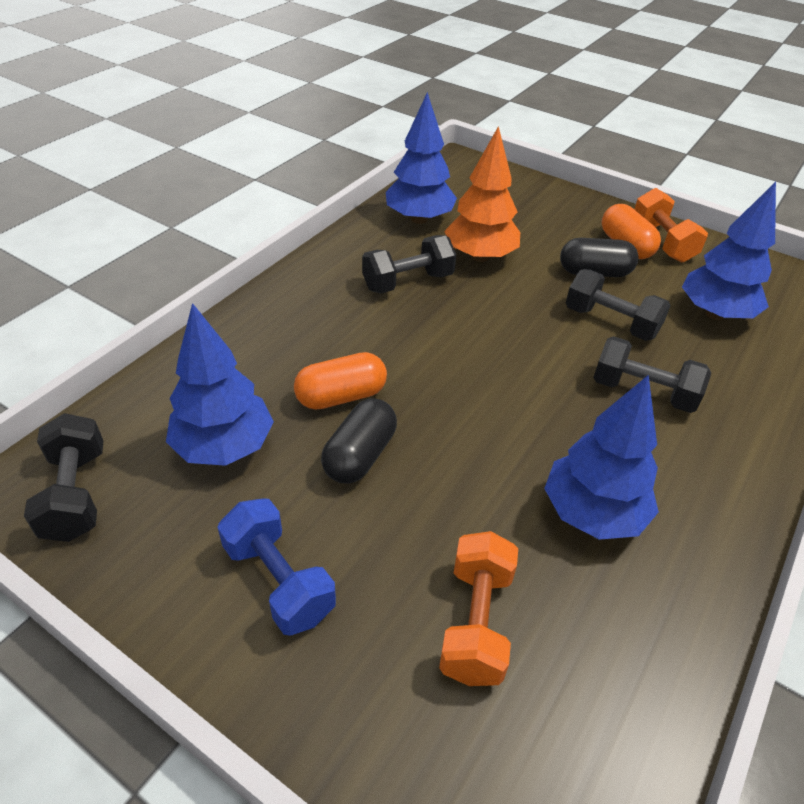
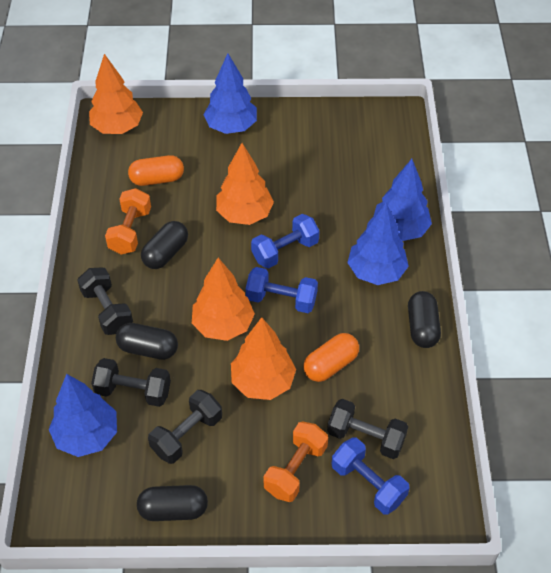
black capsule: [321,398,397,483] [560,238,639,277] = 2 -> [116,323,178,360] [137,485,208,521] [141,221,188,269] [408,291,441,348] = 4
blue dumbbell: [217,498,336,636] = 1 -> [246,267,318,313] [251,214,320,269] [332,438,410,514] = 3
orange tree: [444,126,520,262] = 1 -> [89,54,143,134] [192,258,255,341] [216,143,274,225] [231,317,296,400] = 4

